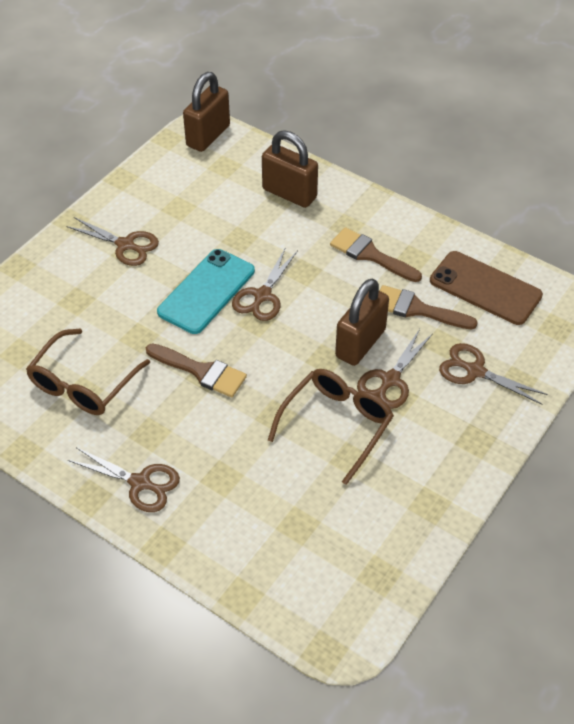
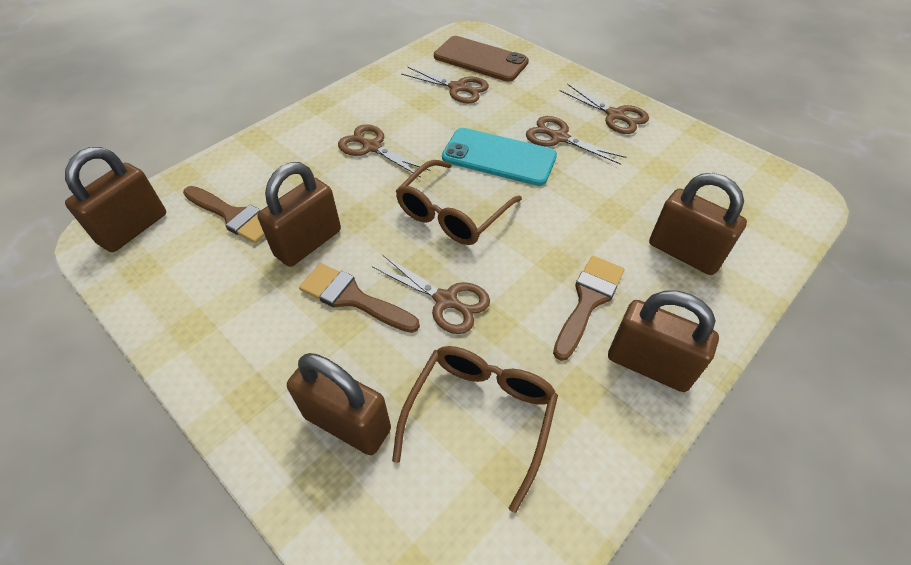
brown padlock: [183,72,230,152] [262,130,318,208] [335,278,389,366] = 3 -> [65,147,166,252] [258,162,341,267] [287,353,391,455] [608,291,719,392] [649,173,747,275] = 5

